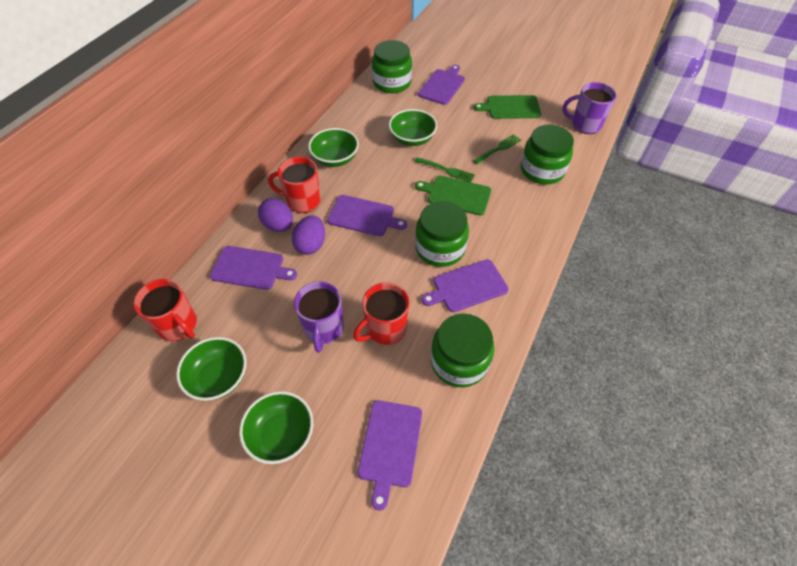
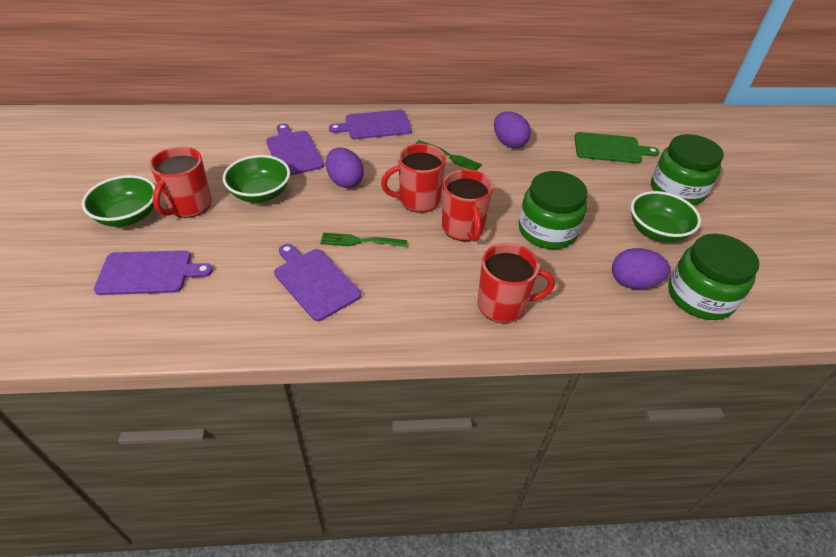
green bowl: [176,337,247,401] [239,391,313,464] [308,128,359,167] [389,109,437,146] = 4 -> [82,175,156,227] [223,155,290,203] [631,191,701,242] = 3
green cutting board: [415,176,491,216] [473,95,541,119] = 2 -> [574,132,659,163] = 1
green jar: [372,40,412,93] [415,201,469,267] [431,313,494,387] [521,125,574,184] = 4 -> [519,171,588,249] [651,134,724,205] [668,234,759,320] = 3
purple cutting board: [210,246,297,290] [327,195,407,236] [358,401,422,510] [418,65,465,105] [422,259,509,312] = 5 -> [94,250,213,295] [266,124,324,175] [274,244,361,321] [329,110,412,139] = 4
purple egg: [258,198,293,232] [292,215,325,255] = 2 -> [326,147,364,188] [494,111,531,148] [612,248,671,289] = 3
purple mug: [294,281,344,353] [562,82,617,134] = 2 -> none = 0
red mug: [134,279,197,341] [268,157,321,213] [353,282,410,345] = 3 -> [150,147,212,218] [381,144,446,213] [442,169,493,242] [478,243,555,323] = 4

